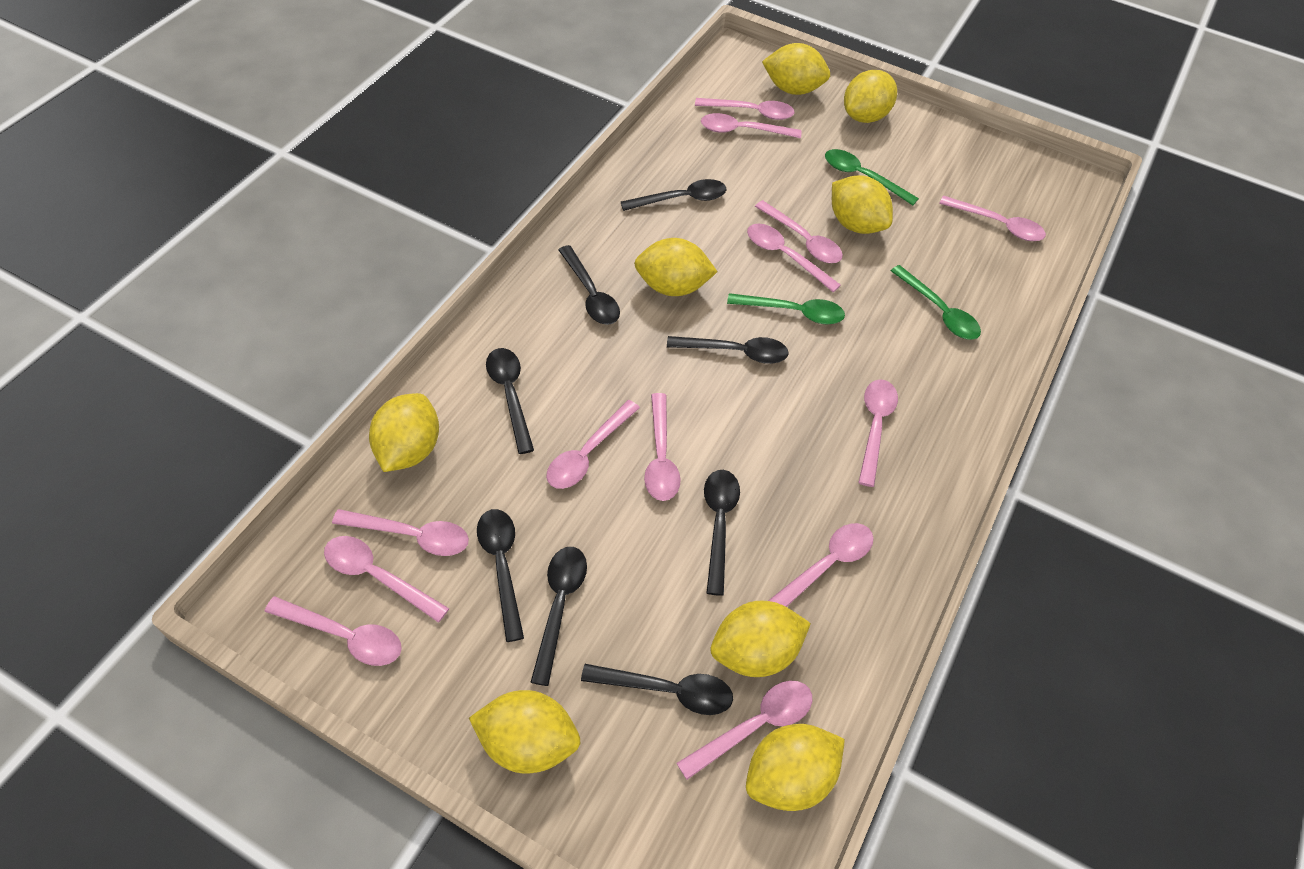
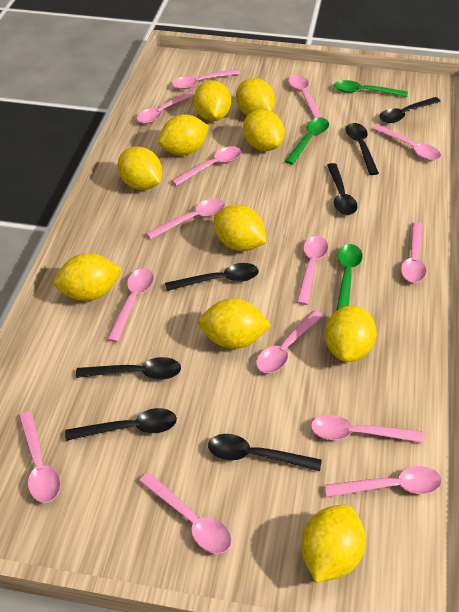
black spoon: [477,509,524,642] [486,348,534,454] [530,547,587,686] [558,245,620,325] [581,664,733,715] [621,179,726,211] [667,336,789,364] [704,470,740,596] = 8 -> [65,408,177,441] [76,357,181,380] [165,263,259,291] [208,434,322,471] [327,163,358,215] [346,123,379,175] [379,97,441,123] = 7
pink spoon: [265,596,402,666] [324,536,449,623] [332,509,469,556] [546,400,640,489] [644,393,681,501] [677,681,812,780] [695,98,795,120] [701,113,801,138] [747,223,841,292] [755,200,843,263] [768,523,874,607] [858,379,898,487] [939,195,1046,241] = 13 -> [19,411,61,503] [107,268,154,342] [136,91,195,124] [139,472,232,554] [146,199,225,239] [171,146,241,186] [172,69,240,89] [256,310,323,373] [288,75,323,119] [296,236,328,305] [311,415,423,443] [324,466,442,498] [373,125,441,161] [401,222,426,282] = 14
yellow lemon: [369,393,439,472] [469,690,580,773] [634,238,718,296] [711,600,811,677] [746,724,845,811] [762,43,830,95] [832,175,893,234] [844,70,897,123] = 8 -> [54,253,122,301] [118,147,162,190] [158,114,209,155] [194,80,231,121] [198,298,271,349] [214,205,266,251] [236,78,275,116] [243,109,284,151] [301,505,366,583] [325,305,377,362] = 10

